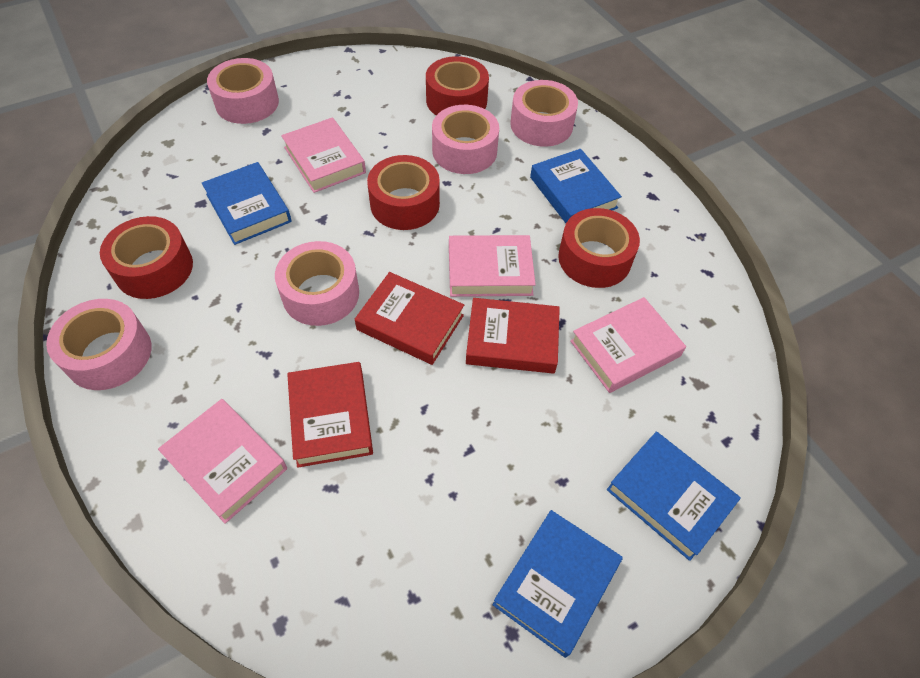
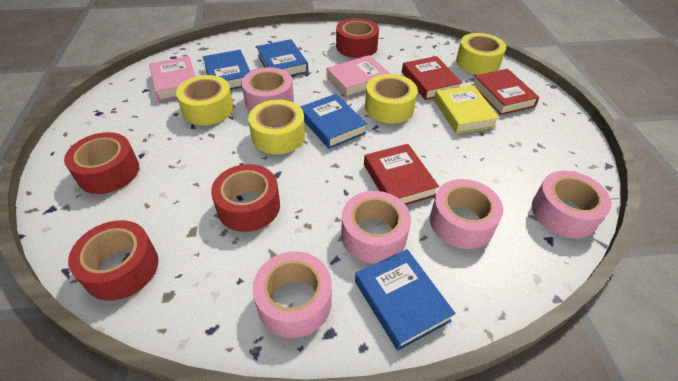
pink book: [158,399,287,524] [281,117,366,193] [449,235,536,297] [570,297,686,393] = 4 -> [149,56,196,101] [326,55,391,98] = 2
yellow book: none = 0 -> [434,85,500,134] = 1
yellow tape: none = 0 -> [176,75,234,125] [248,100,305,154] [365,74,418,123] [456,33,506,75] = 4

